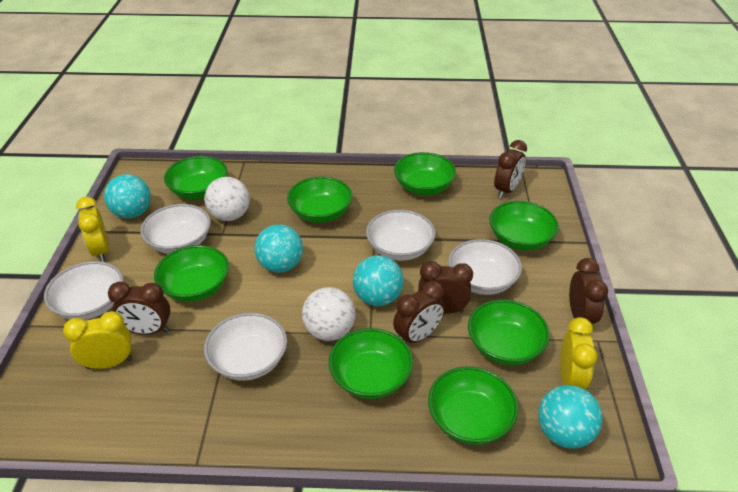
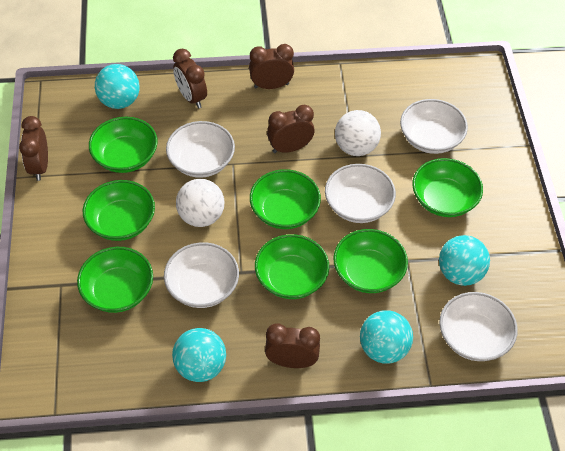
green bowl: [154,245,229,302] [164,156,228,199] [287,177,352,223] [328,328,413,399] [394,152,456,195] [428,366,518,445] [468,300,550,365] [490,201,559,251] = 8 -> [77,247,153,313] [83,180,155,241] [89,117,158,173] [250,169,321,229] [255,234,329,299] [333,229,408,293] [412,158,483,217] = 7
yellow clock: [63,311,132,369] [76,197,109,262] [560,317,598,389] = 3 -> none = 0

